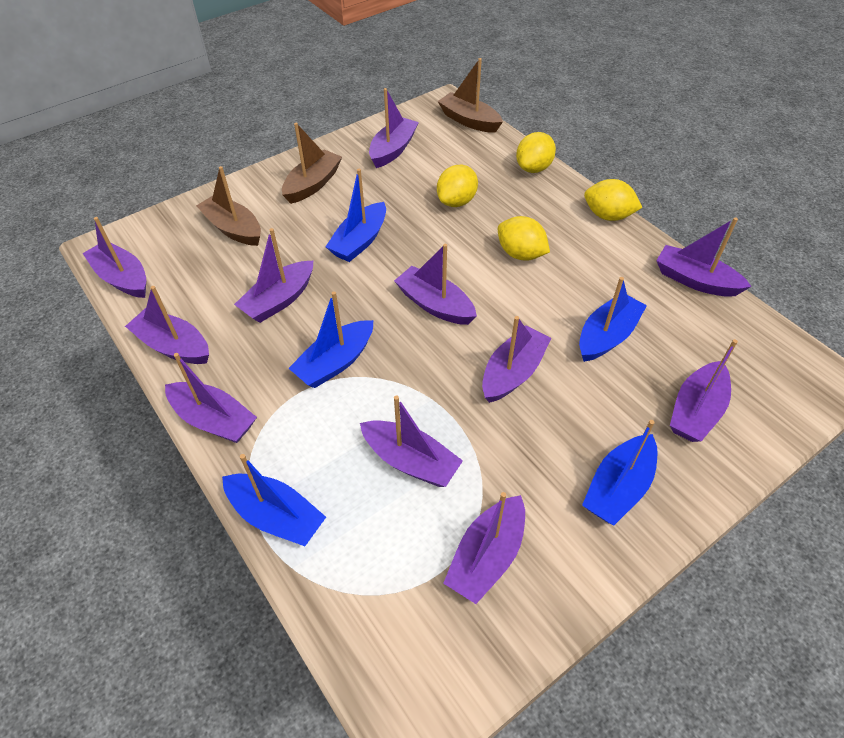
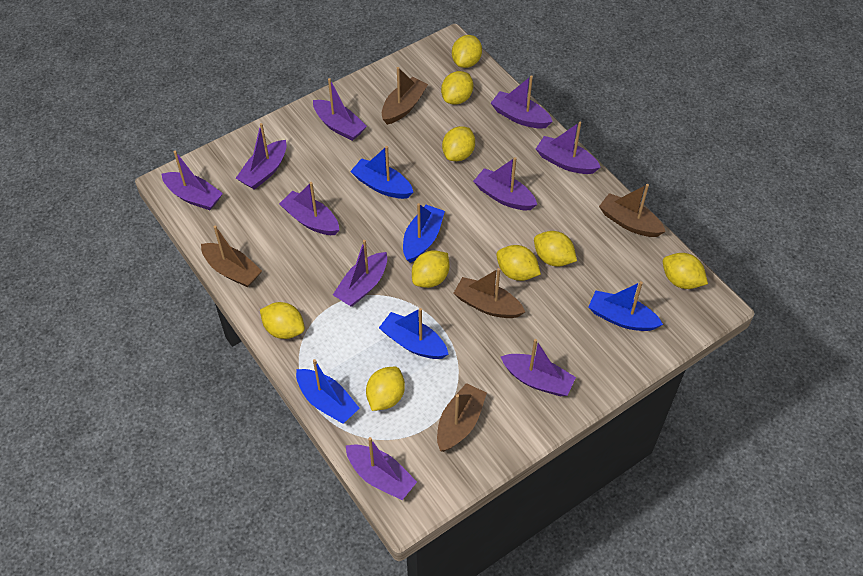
brown boat: [196,166,261,246] [282,123,342,204] [438,58,503,133] = 3 -> [201,225,262,287] [382,67,428,125] [437,383,487,452] [453,268,525,318] [599,184,666,237] = 5
purple boat: [83,217,146,298] [125,286,209,364] [165,353,257,443] [234,228,313,323] [360,395,463,487] [369,88,419,168] [394,244,477,325] [443,492,525,604] [482,316,551,403] [656,217,752,297] [670,339,738,442] = 11 -> [162,151,223,210] [236,123,287,190] [279,182,339,235] [313,78,367,141] [333,240,387,307] [346,437,417,500] [473,157,537,210] [491,75,553,129] [501,339,576,396] [536,122,601,174] = 10
yellow lemon: [437,165,478,207] [498,216,550,261] [516,132,556,173] [584,179,642,221] = 4 -> [260,302,305,339] [366,367,405,411] [412,250,449,288] [441,71,473,105] [442,126,475,161] [452,35,482,68] [496,245,541,281] [534,231,577,267] [663,253,708,289] = 9

